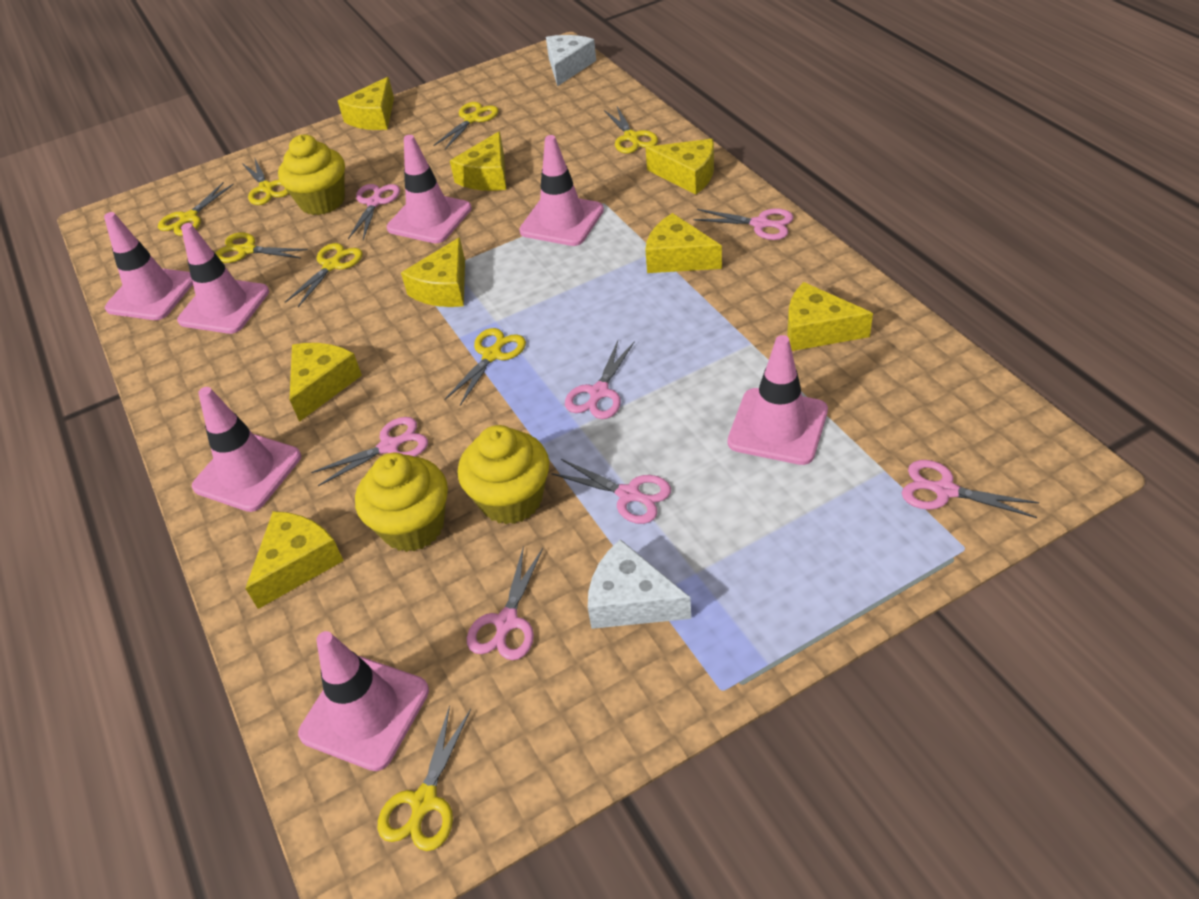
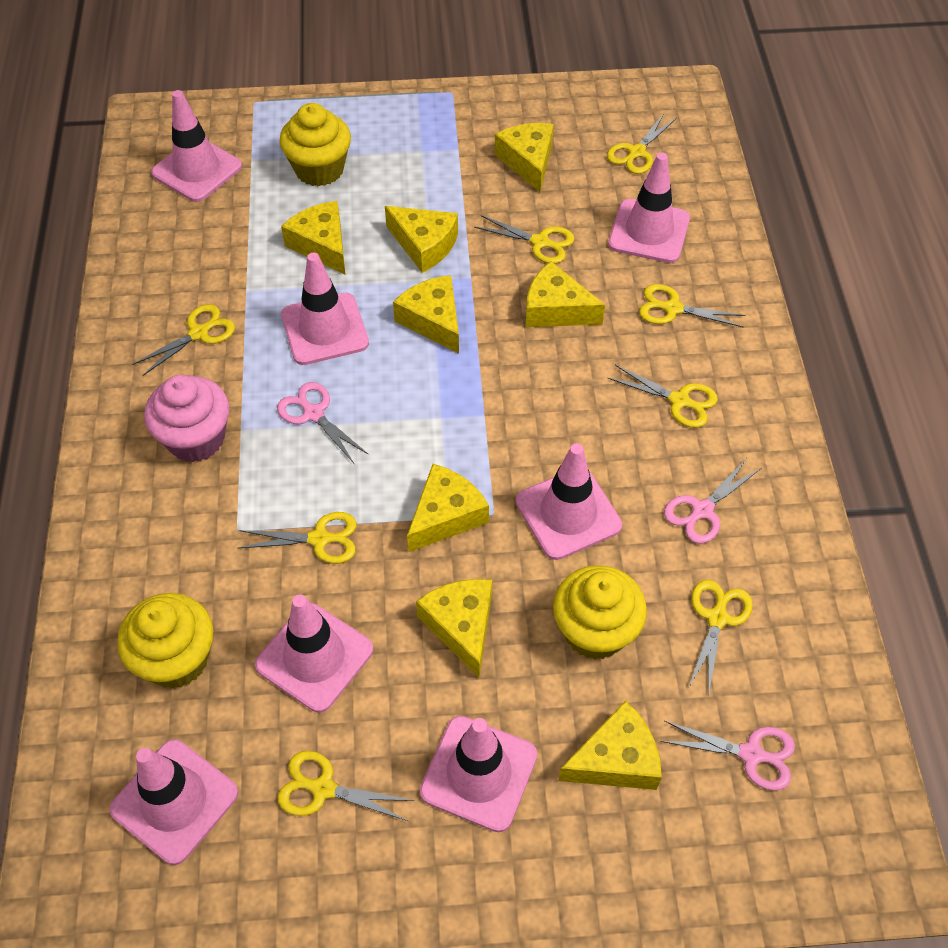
pink cupcake: none = 0 -> [144,375,229,462] = 1
pink scissors: [311,417,428,486] [348,184,400,240] [467,546,543,660] [551,459,671,524] [565,341,635,419] [693,209,794,240] [902,460,1039,518] = 7 -> [277,382,369,463] [660,721,795,791] [664,459,761,543] = 3
white cheese: [546,35,596,87] [588,539,691,629] = 2 -> none = 0

